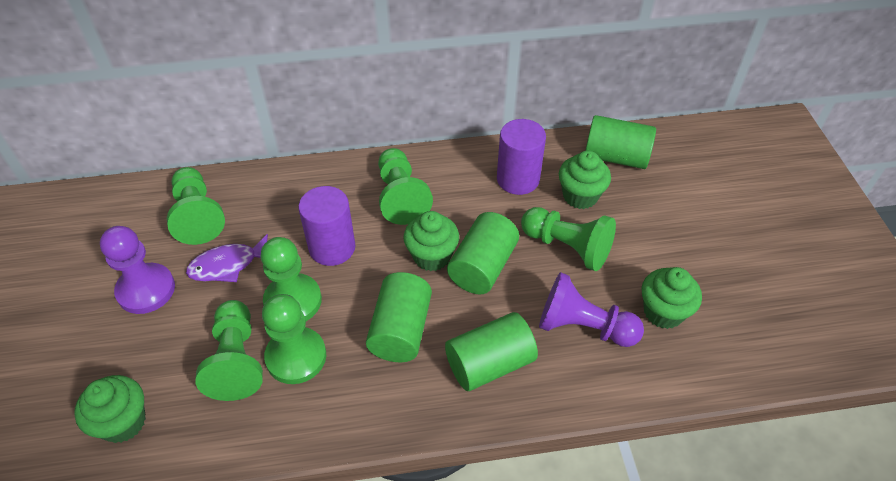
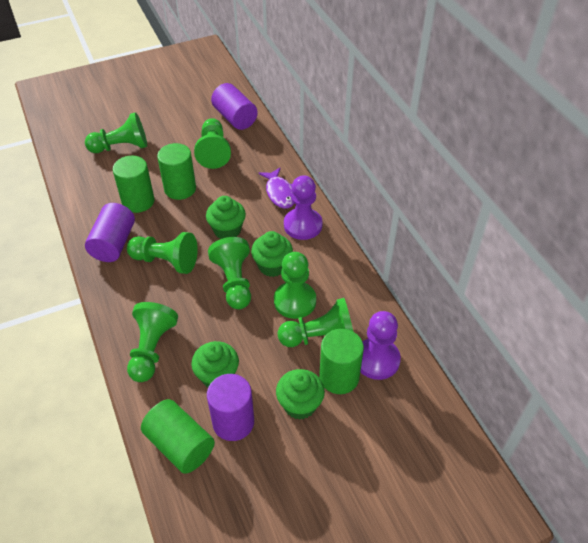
green pawn: [167,167,225,245] [195,300,263,401] [261,237,322,321] [262,294,326,384] [378,148,433,225] [521,207,616,271] = 6 -> [85,112,147,153] [127,232,198,274] [127,302,178,382] [194,118,231,169] [208,237,251,309] [274,252,316,319] [278,298,353,347] = 7
purple cylinder: [298,186,356,266] [497,119,546,195] = 2 -> [85,203,135,262] [207,374,254,441] [211,83,258,130] = 3

